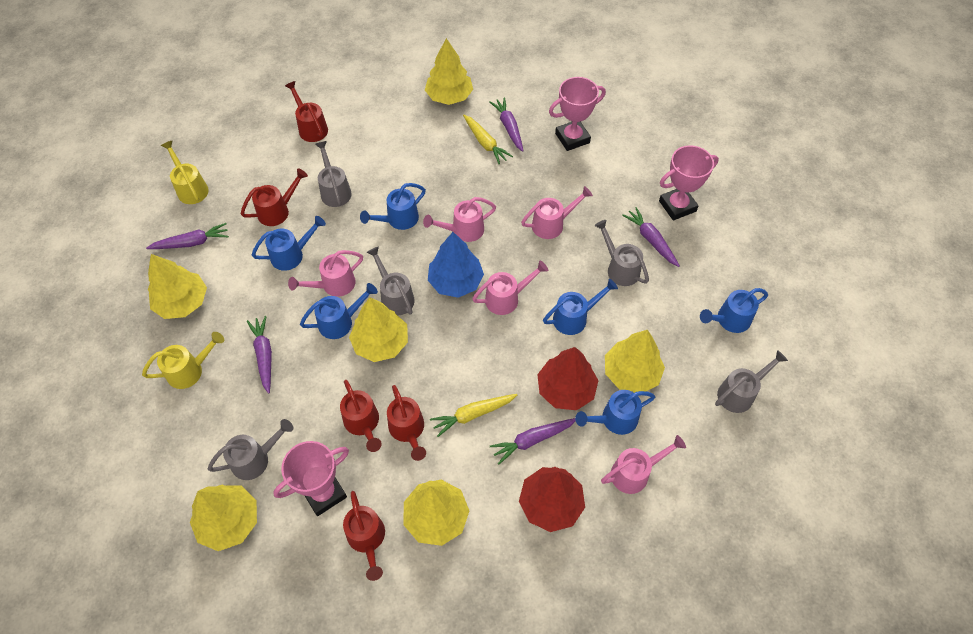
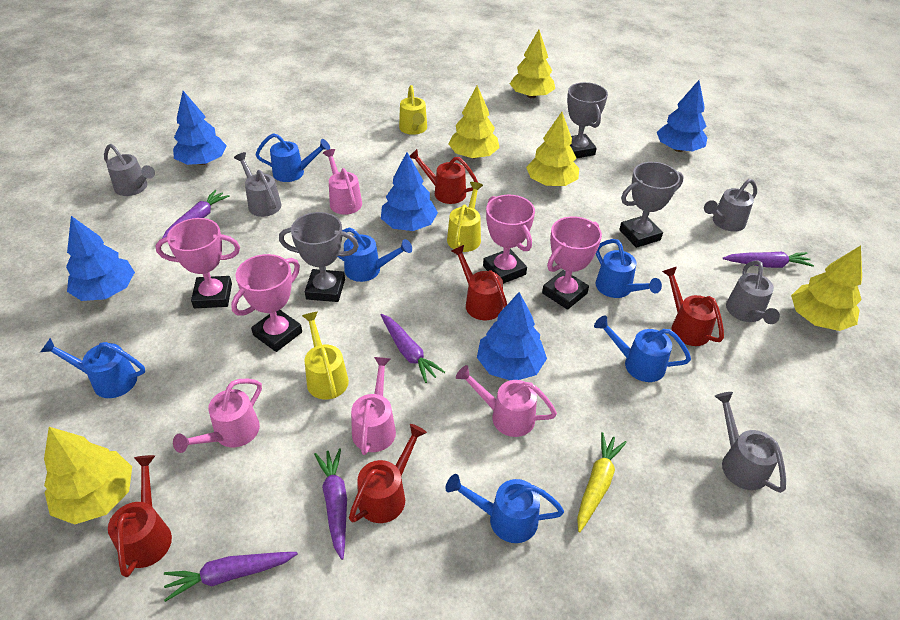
blue tree: [428,232,484,298] = 1 -> [66,216,135,301] [173,91,227,165] [381,152,438,231] [477,292,547,380] [657,80,707,152] = 5
grey trophy: none = 0 -> [279,212,359,302] [567,82,608,158] [619,162,684,248] = 3
pink trophy: [273,441,349,516] [549,77,606,151] [659,145,719,221] = 3 -> [156,218,240,308] [231,254,302,352] [483,195,535,284] [542,217,602,310] = 4
pink watering can: [288,250,363,297] [423,197,496,242] [472,261,548,315] [521,186,593,239] [601,435,686,494] = 5 -> [173,379,262,453] [323,149,362,215] [351,357,396,455] [456,365,557,437] = 4
red tree: [519,467,585,532] [537,347,599,410] = 2 -> none = 0
yellow carrot: [430,394,517,437] [463,115,513,164] = 2 -> [577,432,627,532] = 1
yellow tree: [148,254,207,319] [190,484,257,551] [349,297,408,362] [403,480,469,546] [425,38,473,105] [605,330,665,393] = 6 -> [44,427,132,524] [449,86,500,158] [510,30,555,98] [526,112,579,186] [791,246,862,331] = 5
yellow watering can: [142,332,224,389] [161,141,209,204] = 2 -> [302,312,349,399] [399,85,427,135] [447,182,483,252] = 3

